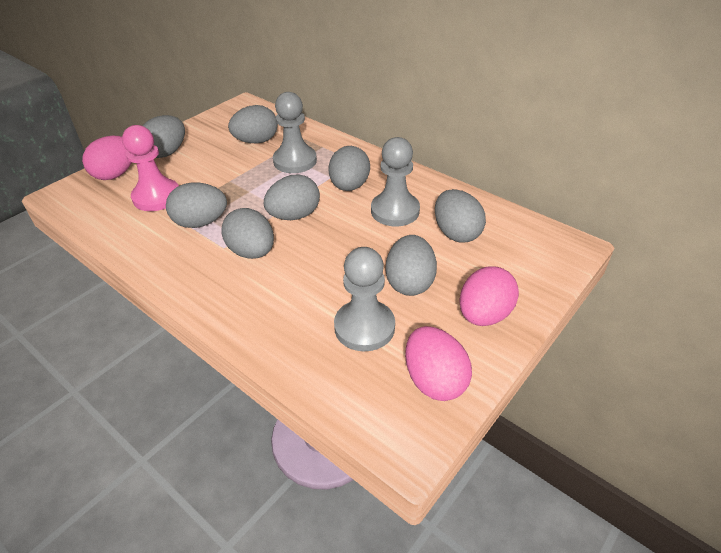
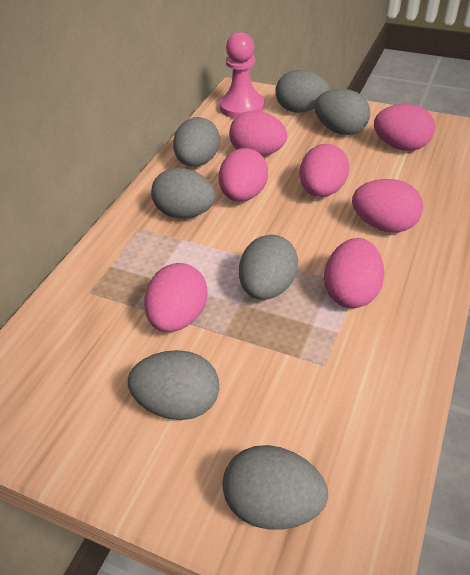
grey egg: [143,115,185,158] [166,182,227,228] [221,208,274,259] [228,105,278,143] [264,175,320,220] [329,146,370,191] [386,235,437,296] [435,189,486,243] = 8 -> [128,350,219,420] [151,168,216,219] [173,117,220,167] [222,445,328,530] [239,235,298,300] [275,70,330,112] [314,89,370,135] = 7
grey pawn: [273,92,317,173] [334,247,395,351] [371,137,420,227] = 3 -> none = 0
pink egg: [82,136,132,180] [405,326,472,401] [459,267,519,326] = 3 -> [144,263,208,332] [219,148,268,201] [229,111,287,156] [299,144,349,197] [324,238,385,308] [352,179,423,233] [374,104,435,151] = 7

